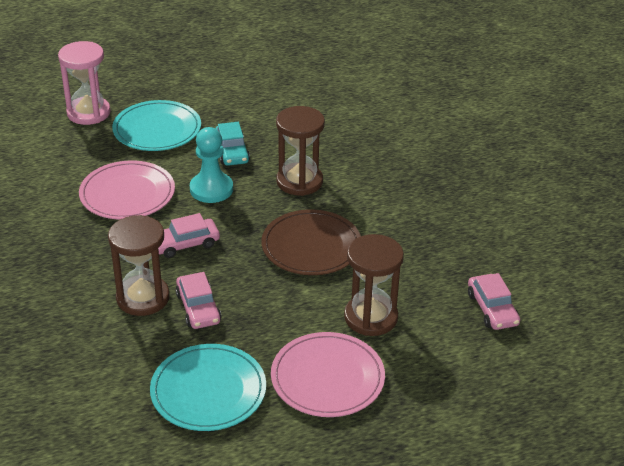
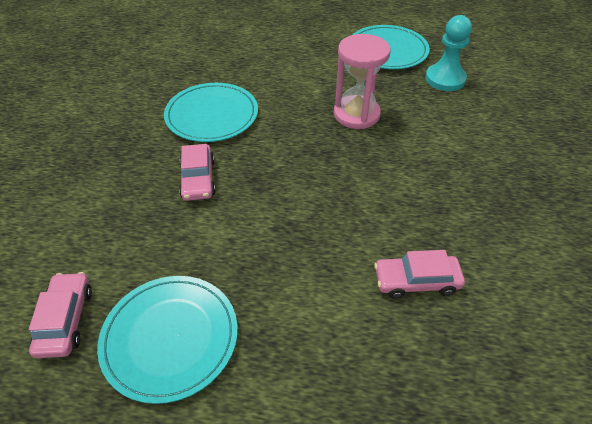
brown hourglass: [108,215,170,316] [276,106,325,196] [344,234,404,336] = 3 -> none = 0
brown plate: [261,209,361,275] = 1 -> none = 0
pink plate: [79,161,175,220] [271,332,385,417] = 2 -> none = 0
turquoise car: [216,122,250,166] = 1 -> none = 0
turquoise plate: [112,100,201,151] [150,344,266,431] = 2 -> [97,276,238,404] [164,83,258,142] [353,25,430,69] = 3

